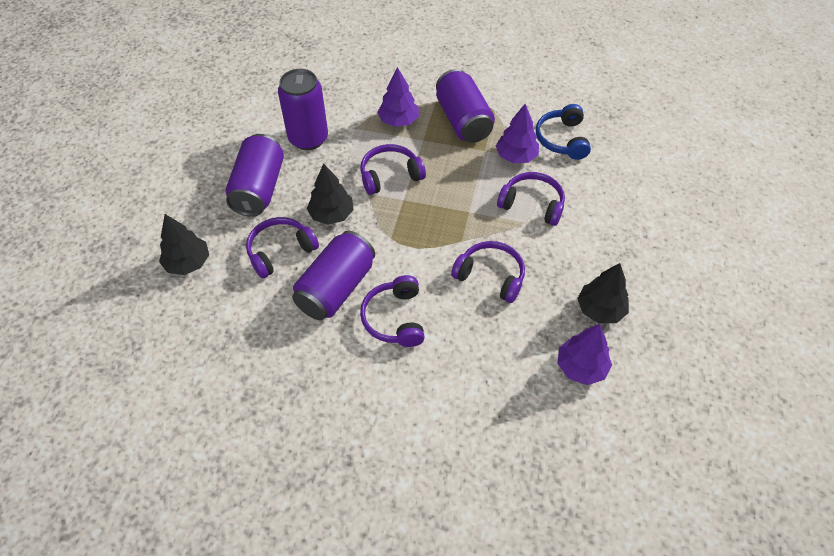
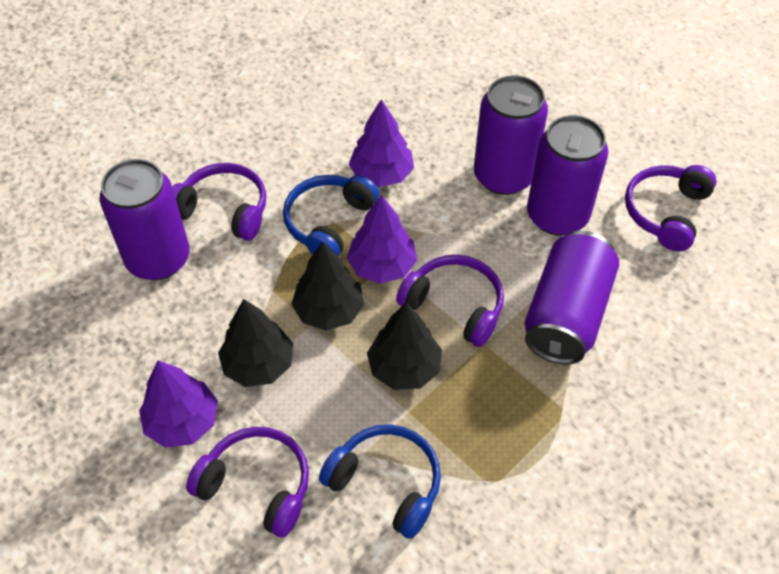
blue headphones: [536,104,591,160] = 1 -> [283,175,379,256] [319,424,441,539] = 2
purple headphones: [246,217,319,278] [360,144,426,195] [360,275,425,347] [451,241,525,303] [497,172,565,226] = 5 -> [172,163,266,241] [186,427,309,537] [396,255,504,347] [625,165,717,251] = 4

